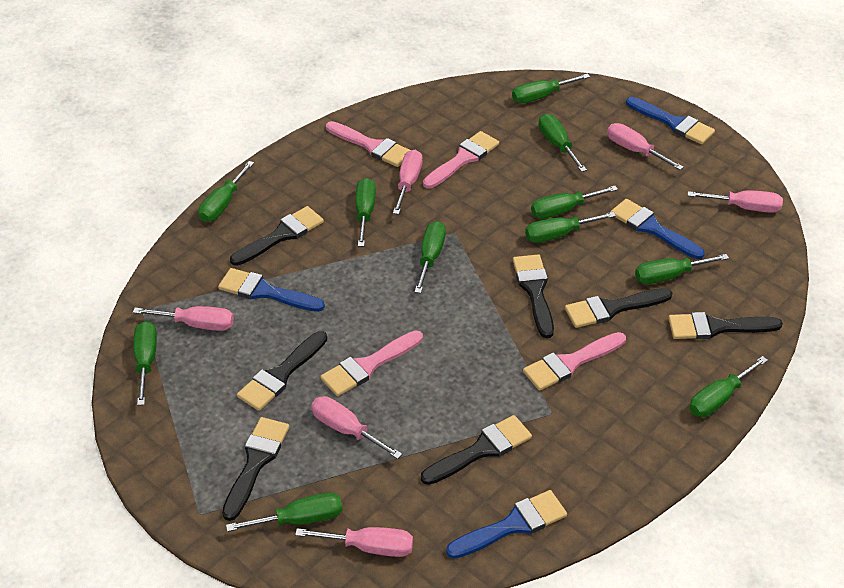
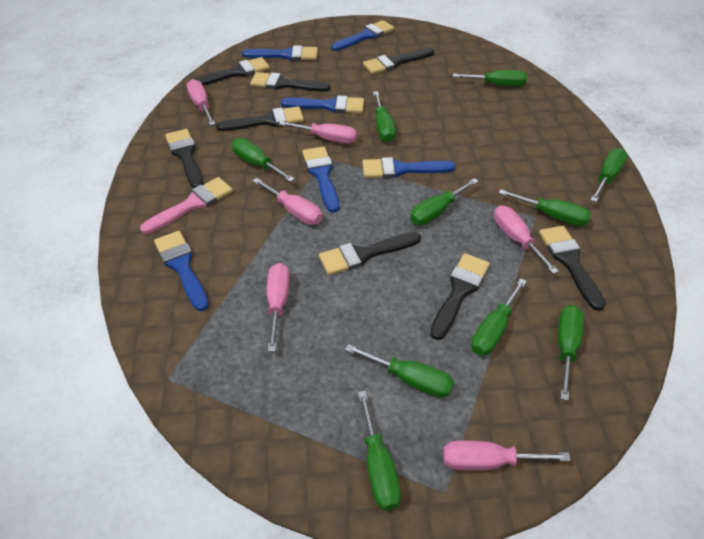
black brush: [222,417,290,521] [230,206,324,266] [237,331,327,411] [421,415,532,485] [513,254,554,338] [565,288,672,328] [668,312,783,339] = 7 -> [165,129,203,188] [194,57,270,86] [217,106,304,131] [250,72,331,92] [319,232,421,275] [363,48,434,74] [430,253,490,340] [539,226,606,311] = 8
blue brush: [218,268,325,312] [446,490,567,559] [611,199,705,259] [626,97,715,144] = 4 -> [154,231,209,311] [242,45,318,61] [281,95,364,113] [302,146,339,213] [332,20,395,51] [362,157,456,178] = 6
green screwdriver: [134,321,157,406] [199,161,254,222] [226,492,343,532] [356,178,376,247] [415,221,446,293] [512,74,590,103] [525,212,616,243] [531,186,618,219] [539,114,587,172] [635,254,729,284] [689,356,768,417] = 11 -> [232,138,295,182] [345,344,454,398] [358,391,401,510] [373,92,396,142] [410,178,479,225] [453,70,527,86] [471,278,527,356] [499,189,591,226] [558,305,584,401] [591,148,628,202] = 10
pink brush: [320,330,423,396] [326,121,412,167] [423,131,499,189] [523,332,626,391] = 4 -> [140,177,233,234] = 1

